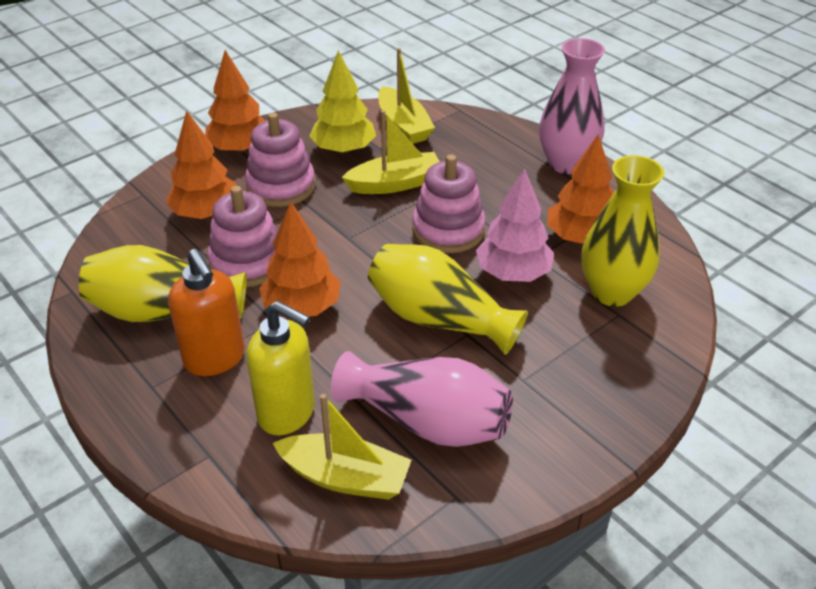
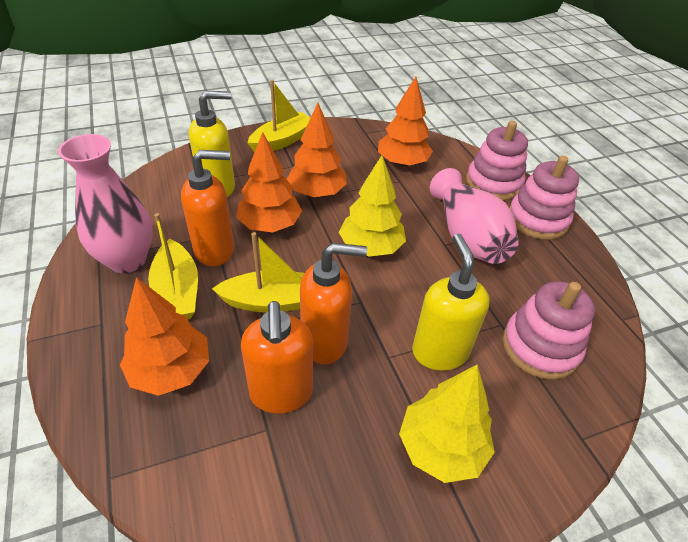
orange soap dispenser: [168,249,245,376] = 1 -> [181,150,234,266] [241,301,313,414] [300,243,367,364] = 3
pink tree: [476,168,554,282] = 1 -> none = 0
yellow soap dispenser: [246,301,315,435] = 1 -> [189,91,235,197] [412,234,490,371] = 2
yellow tree: [309,51,376,154] = 1 -> [339,155,406,257] [399,365,495,483] = 2
yellow vase: [79,245,247,322] [368,244,528,355] [581,155,664,307] = 3 -> none = 0

